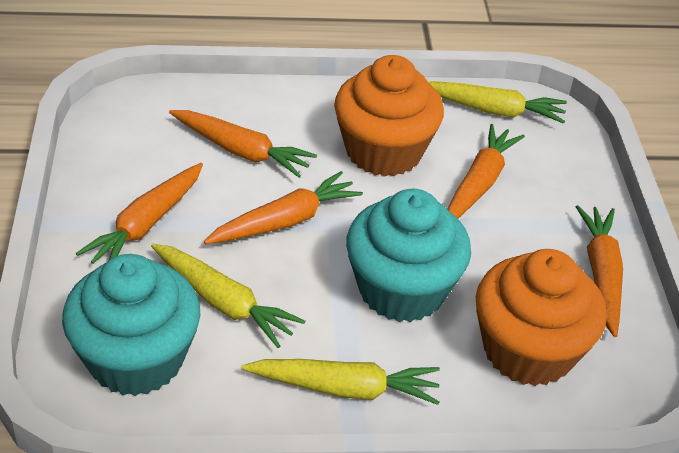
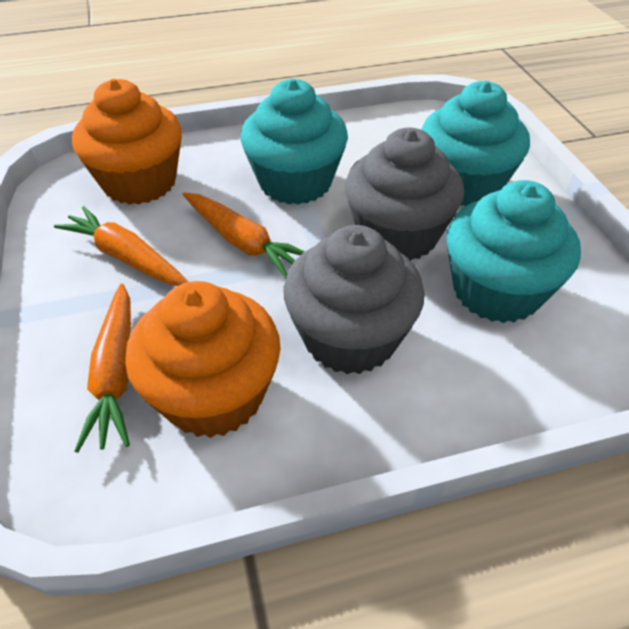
grey cupcake: none = 0 -> [284,225,425,374] [345,128,464,261] = 2
orange carrot: [76,163,203,264] [169,110,317,178] [204,171,363,244] [448,124,525,219] [576,205,623,337] = 5 -> [54,206,189,286] [75,283,131,453] [183,193,305,278] = 3
turquoise cupcake: [62,254,200,396] [346,189,471,322] = 2 -> [240,79,348,205] [421,81,530,206] [446,180,581,323] = 3
yellow carrot: [151,244,305,348] [241,359,440,405] [428,81,567,124] = 3 -> none = 0

